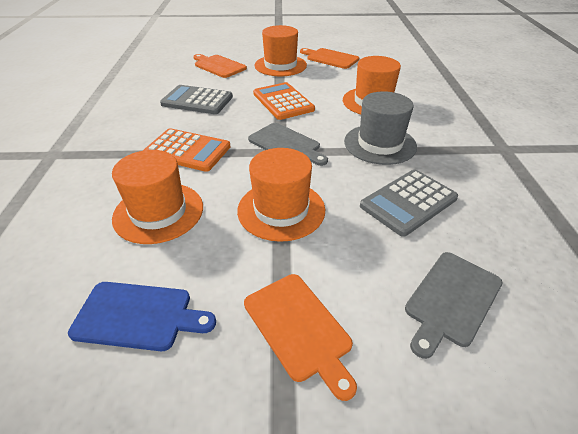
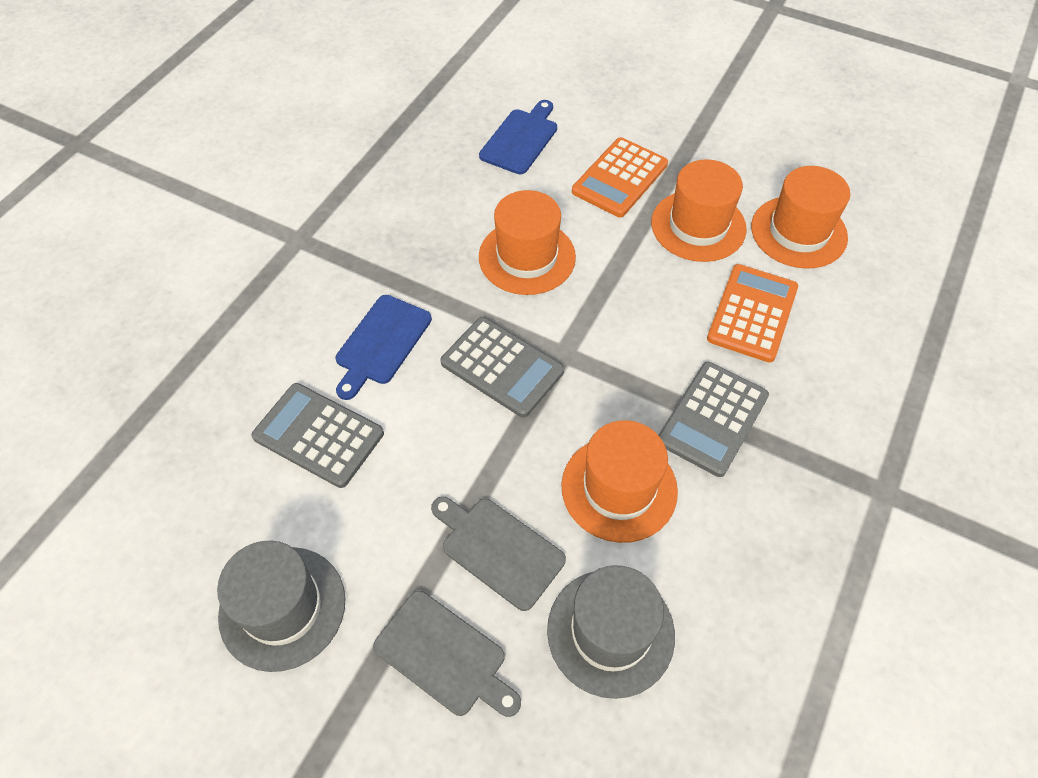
blue cutting board: [68,282,216,351] = 1 -> [336,295,432,400] [479,100,557,174] = 2
grey calculator: [160,85,233,114] [360,170,458,237] = 2 -> [251,383,384,488] [440,317,564,418] [658,362,769,477] = 3
grey hat: [344,91,417,165] = 1 -> [217,541,346,672] [547,565,675,699] = 2
orange cutting board: [193,54,247,78] [244,274,357,401] [300,48,359,69] = 3 -> none = 0

